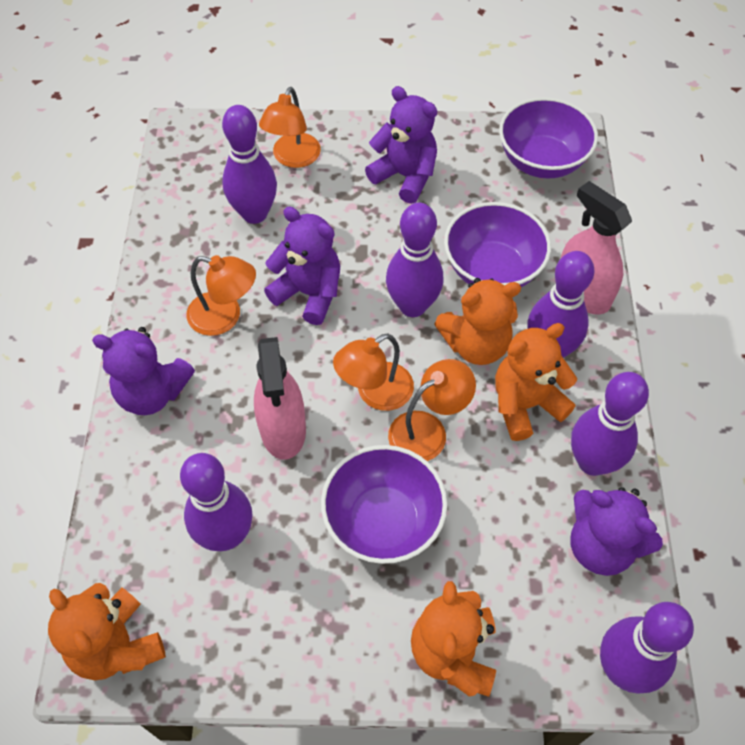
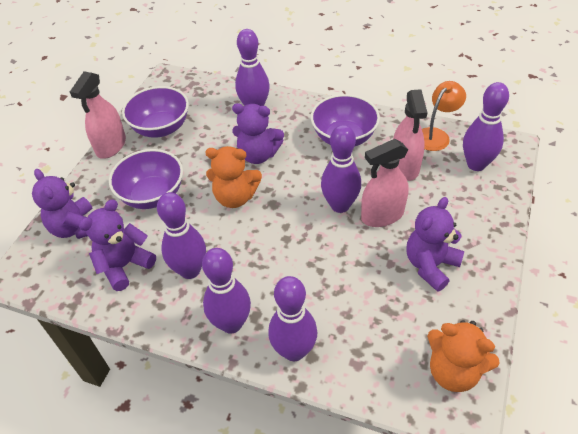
orange lamp: [186,255,256,336] [259,87,321,168] [333,333,414,411] [388,359,476,461] = 4 -> [422,81,466,151] = 1
orange teddy bear: [48,583,166,680] [411,581,496,697] [435,278,521,365] [495,323,577,441] = 4 -> [205,146,262,208] [427,320,500,392] = 2
pink spray bottle: [254,337,306,460] [560,181,632,315] = 2 -> [70,71,126,159] [361,139,409,227] [393,89,427,181] = 3

